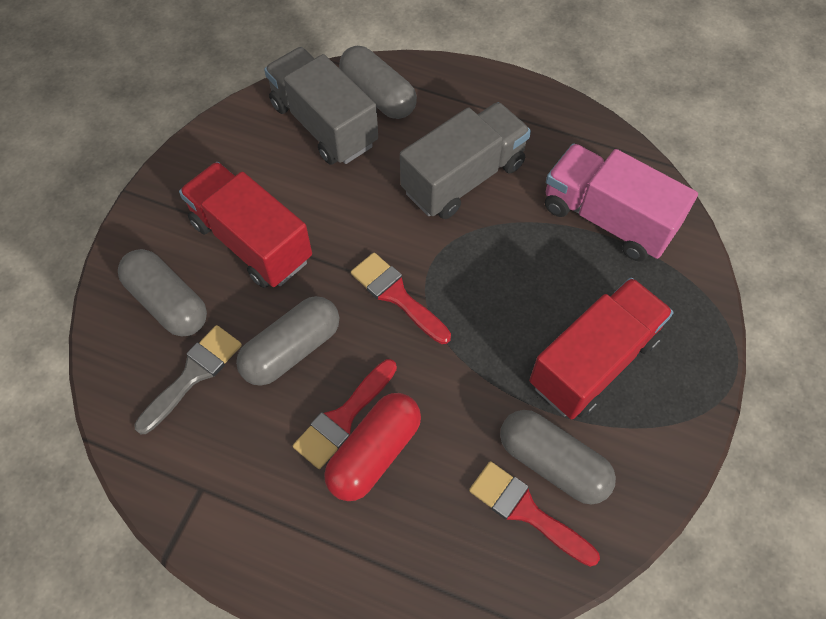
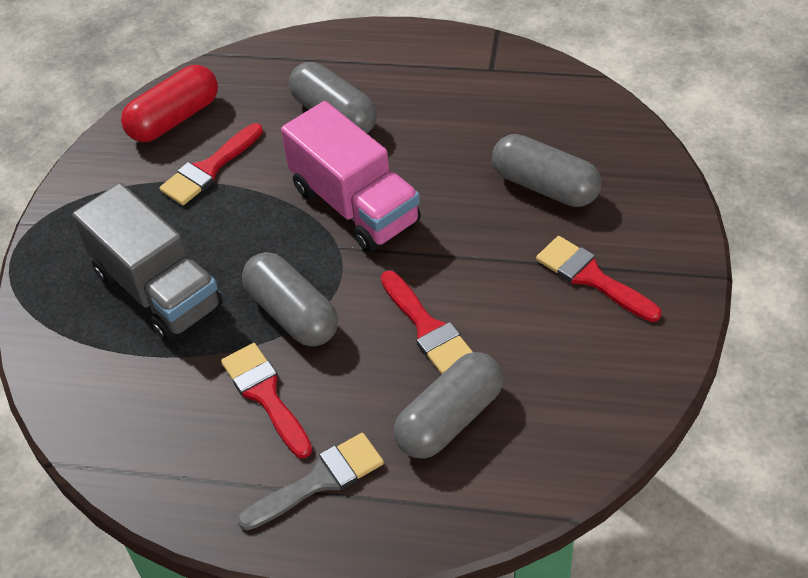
grey truck: [264,47,378,165] [400,102,531,219] = 2 -> [72,183,223,342] = 1
red brush: [293,359,397,469] [351,252,451,344] [469,461,600,567] = 3 -> [160,123,263,205] [221,343,312,458] [381,271,473,374] [536,236,661,322] = 4
red truck: [179,162,312,288] [529,277,674,419] = 2 -> none = 0

